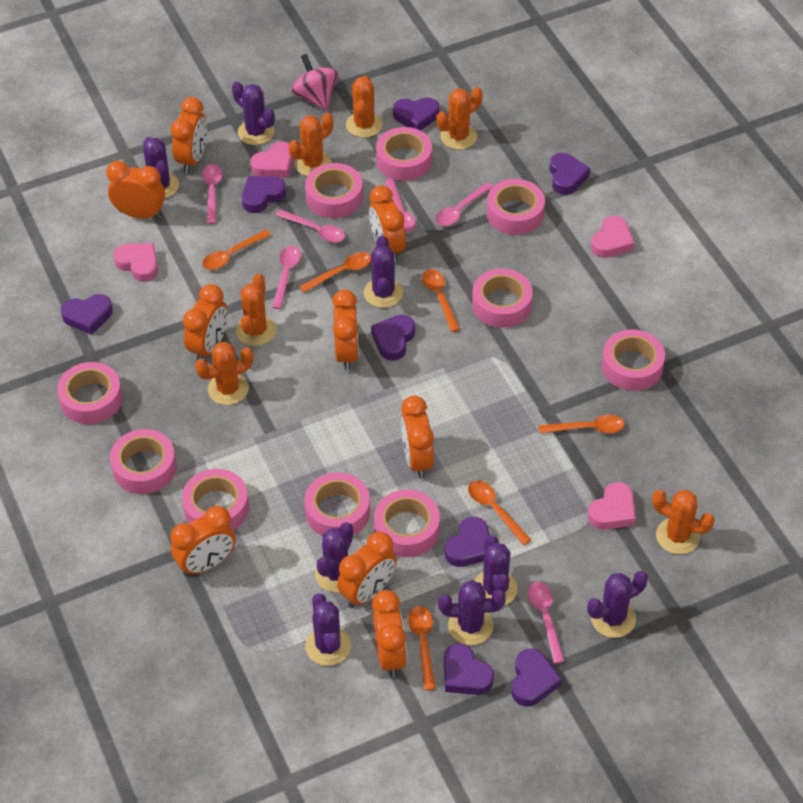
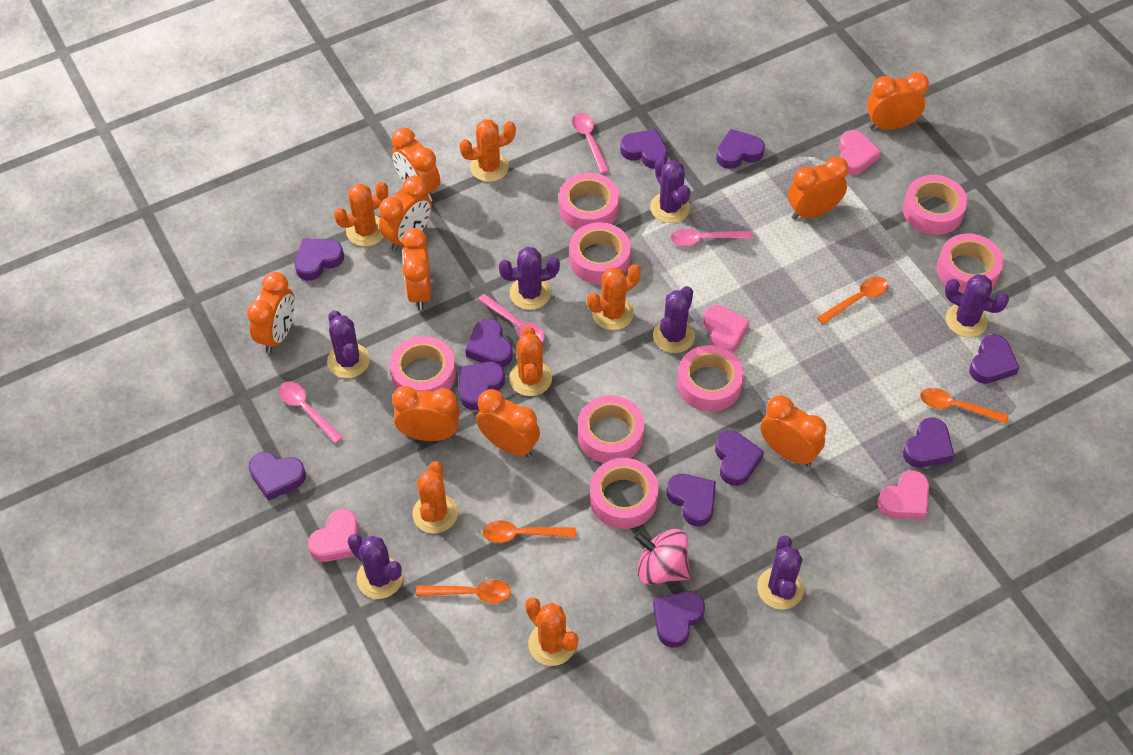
orange spoon: [202,230,271,270] [299,252,371,293] [408,606,435,691] [422,269,460,332] [468,480,531,545] [539,415,625,434] = 6 -> [416,580,511,603] [483,520,576,543] [817,277,888,324] [920,388,1008,424] = 4
pink spoon: [202,164,223,224] [272,246,301,309] [276,209,345,243] [385,179,416,233] [436,182,493,226] [528,582,564,664] = 6 -> [279,382,343,443] [478,294,545,342] [572,113,609,174] [671,228,753,246] = 4
pink tape: [57,362,123,424] [110,429,177,494] [182,469,249,530] [304,472,370,536] [305,163,363,218] [374,490,440,557] [376,127,432,181] [472,269,533,328] [487,179,545,235] [601,329,665,391] = 10 -> [390,336,456,392] [559,173,619,230] [569,222,631,284] [578,395,644,463] [590,458,658,529] [677,345,744,412] [903,175,967,235] [937,233,1004,293] = 8
purple cactus: [144,137,179,198] [232,82,275,145] [305,593,351,666] [315,522,353,592] [364,236,403,308] [438,580,506,645] [475,535,518,606] [587,571,648,638] = 8 -> [327,310,370,378] [348,534,403,599] [499,247,560,310] [650,158,691,223] [653,286,695,353] [757,536,804,609] [945,274,1009,337] = 7
purple heart: [61,294,113,335] [242,176,286,213] [371,315,415,361] [393,97,439,131] [444,643,494,695] [445,517,490,567] [511,649,562,707] [549,153,590,195] = 8 -> [249,452,306,501] [295,238,344,281] [459,362,505,410] [466,318,513,367] [620,129,668,169] [653,591,705,648] [667,474,716,526] [715,431,764,486] [716,129,765,169] [903,417,954,468] [969,334,1020,384] = 11

